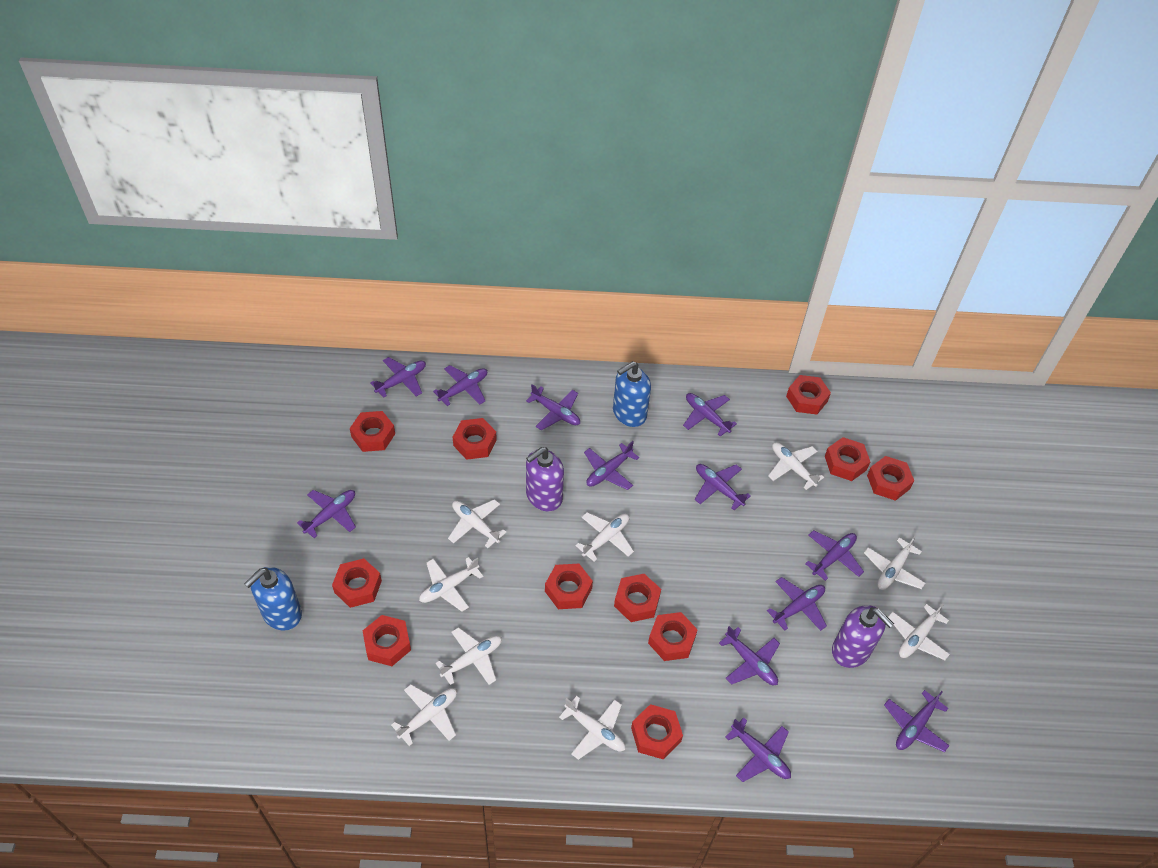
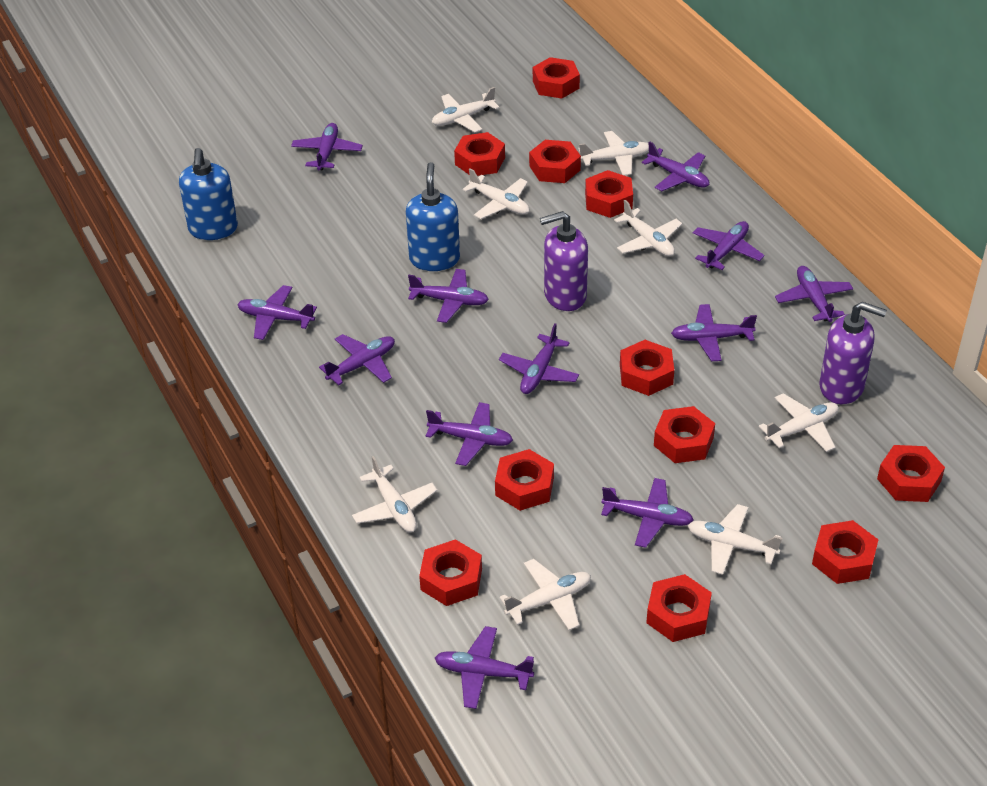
white plane: [391,684,457,746] [419,557,483,612] [436,627,502,685] [448,499,507,548] [559,696,625,760] [575,512,634,562] [768,442,824,490] [864,536,925,590] [888,604,950,660] = 9 -> [352,456,437,532] [432,87,500,132] [463,168,529,219] [500,559,591,630] [578,131,649,175] [614,200,682,256] [688,504,782,575] [759,393,839,452] = 8

